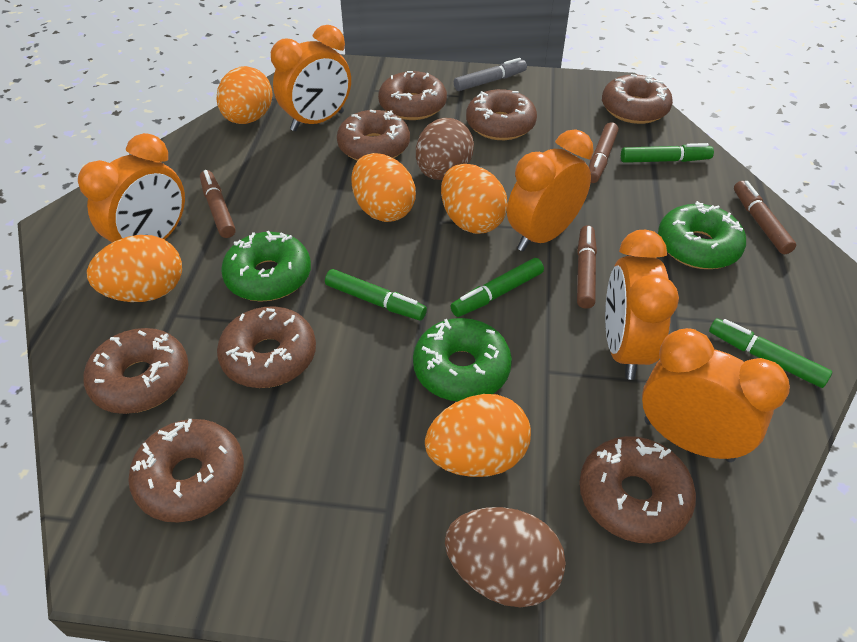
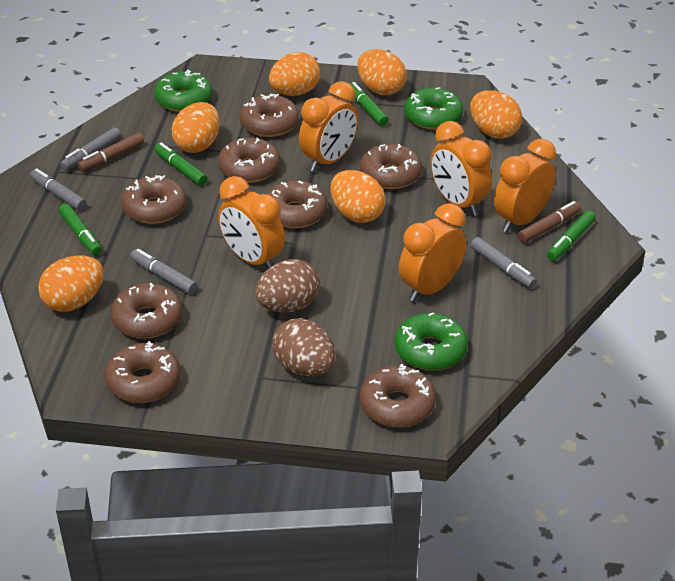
brown marker: [200,170,236,238] [577,225,597,309] [589,122,618,183] [734,181,796,254] = 4 -> [77,133,144,172] [518,201,581,243] = 2
grey marker: [454,58,527,91] = 1 -> [30,168,87,211] [60,127,121,171] [131,249,198,294] [471,237,537,288] = 4
orange egg: [87,235,182,302] [216,66,273,124] [351,153,416,222] [425,394,531,477] [441,164,508,234] = 5 -> [38,255,104,312] [172,102,220,153] [269,52,320,96] [330,170,385,223] [357,49,406,95] [470,90,522,139] = 6

